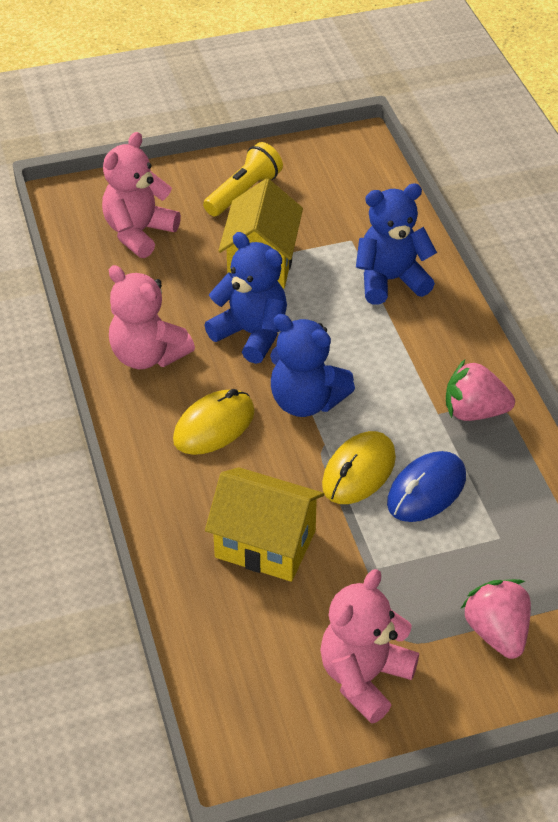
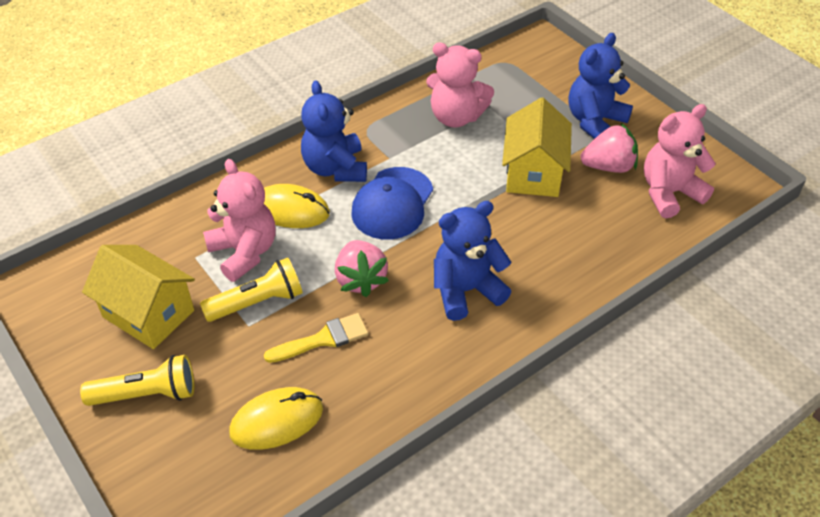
blue cap: none = 0 -> [351,167,433,240] = 1
blue mouse: [387,451,466,522] = 1 -> none = 0
yellow brush: none = 0 -> [264,313,368,363] = 1
yellow flashlight: [203,142,283,217] = 1 -> [80,355,194,406] [200,258,303,322] = 2

